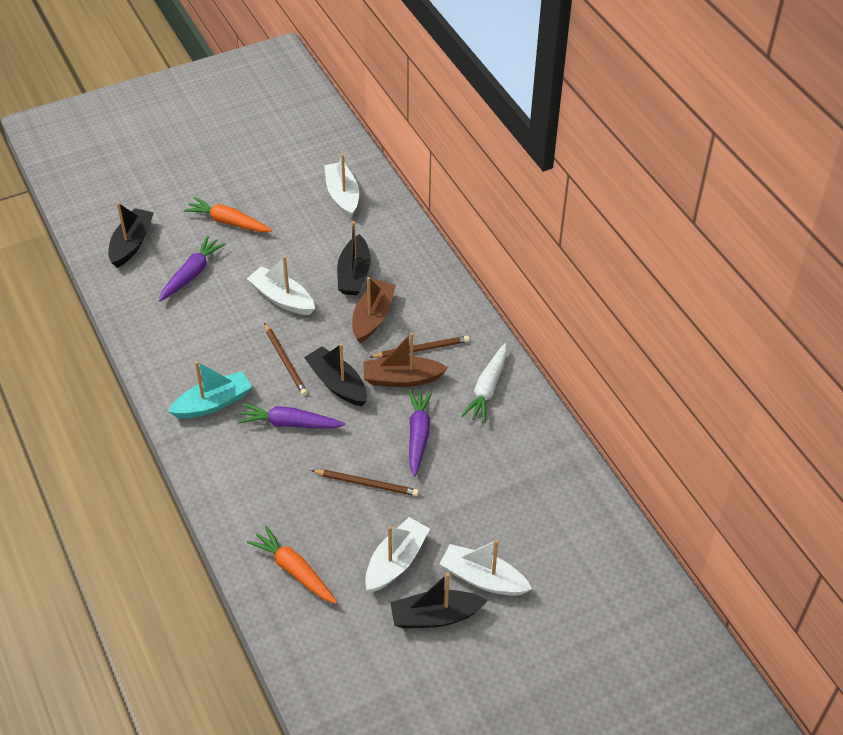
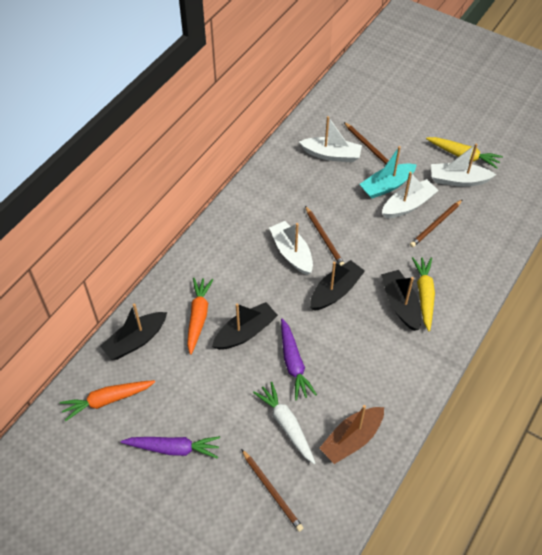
brown boat: [352,277,396,343] [363,332,448,387] = 2 -> [319,405,384,464] = 1
brown pencil: [264,323,308,396] [311,470,419,496] [370,336,470,358] = 3 -> [241,449,303,532] [305,206,345,266] [344,122,389,165] [410,199,463,247] = 4
purple carrot: [159,236,226,302] [238,403,345,429] [408,389,433,477] = 3 -> [121,436,220,459] [281,319,317,400] = 2
yellow carrot: none = 0 -> [412,257,435,331] [426,137,503,169] = 2

